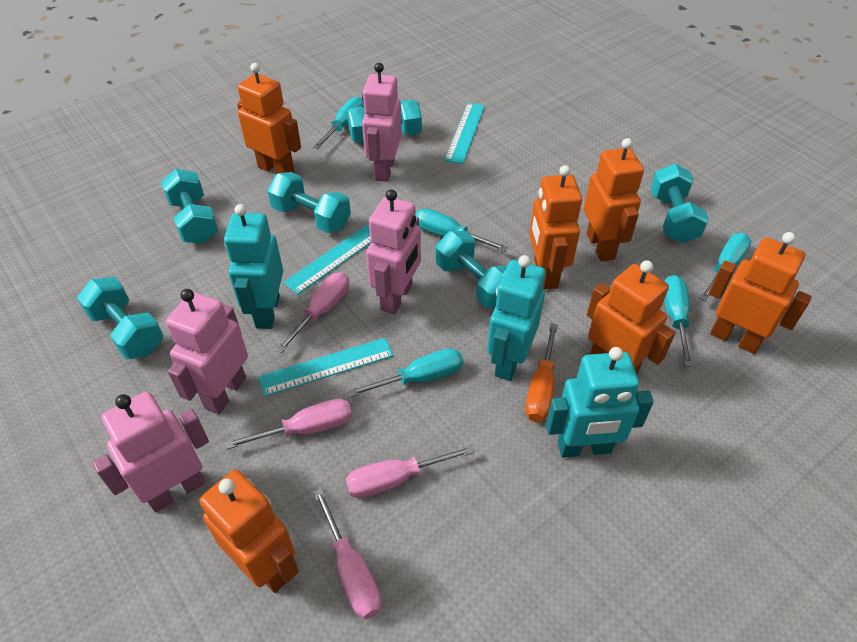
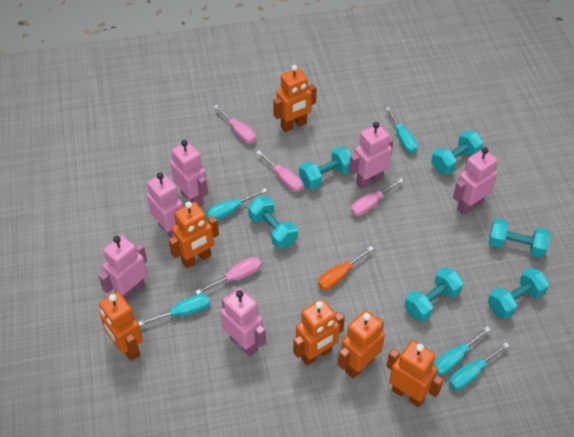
pink robot: [93,391,209,512] [166,289,248,414] [362,63,402,182] [366,189,421,314] = 4 -> [98,235,147,301] [147,173,183,238] [170,140,208,207] [221,288,266,357] [349,122,394,189] [453,147,497,215] = 6
turquoise robot: [224,204,283,329] [487,255,546,381] [546,347,654,458] = 3 -> none = 0
turquoise ruler: [258,338,394,397] [283,223,371,294] [445,103,485,164] = 3 -> none = 0

